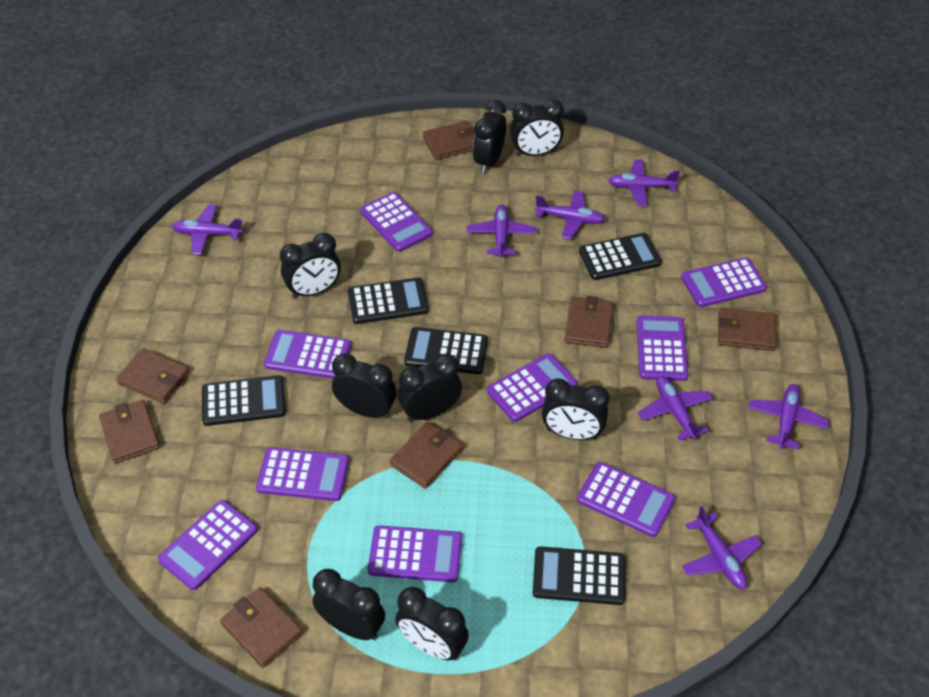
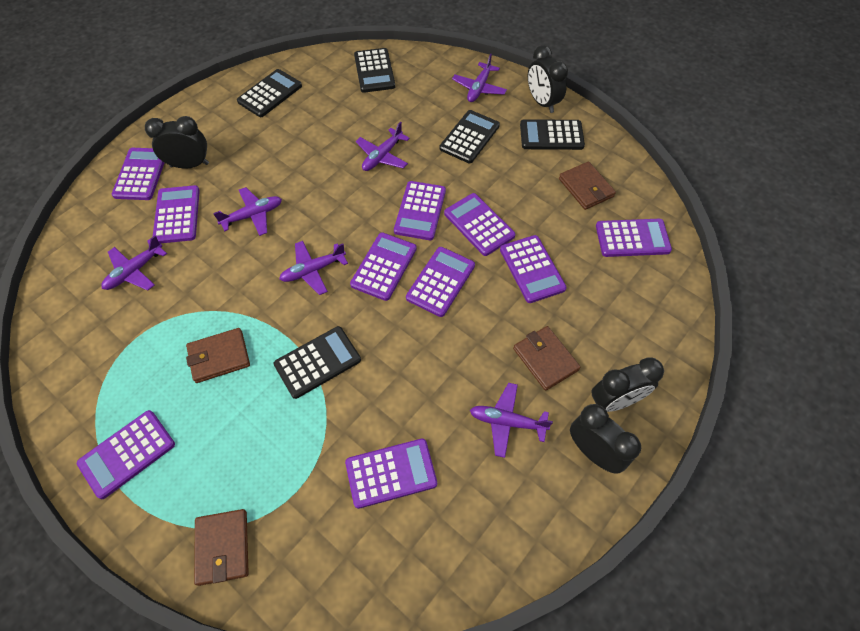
black clock: [280,233,341,299] [312,569,385,640] [332,353,397,419] [395,587,469,660] [398,354,462,422] [473,100,506,174] [510,99,564,156] [542,379,610,440] = 8 -> [145,116,209,168] [528,45,568,113] [570,404,641,474] [591,357,664,412] = 4
brown wallet: [99,400,160,464] [116,348,190,404] [220,587,303,668] [390,422,463,489] [423,121,475,160] [565,296,613,348] [718,308,776,351] = 7 -> [186,328,250,383] [194,509,249,586] [513,326,581,391] [559,161,616,210] = 4
purple calculator: [158,500,258,590] [256,447,349,501] [264,330,351,379] [360,192,433,252] [368,525,462,582] [487,353,577,422] [577,462,675,537] [637,315,688,381] [681,257,767,307] = 9 -> [77,410,175,499] [112,148,164,200] [153,185,200,244] [345,439,437,509] [350,233,417,301] [394,181,446,240] [406,247,475,317] [444,193,515,256] [500,235,567,303] [596,219,672,257] = 10
purple plane: [172,205,243,255] [467,205,536,258] [535,191,605,239] [608,159,680,206] [638,376,713,441] [682,506,762,589] [748,384,829,450] = 7 -> [101,236,167,291] [213,187,282,236] [279,241,348,295] [356,122,410,171] [452,54,507,102] [470,383,553,458] = 6

